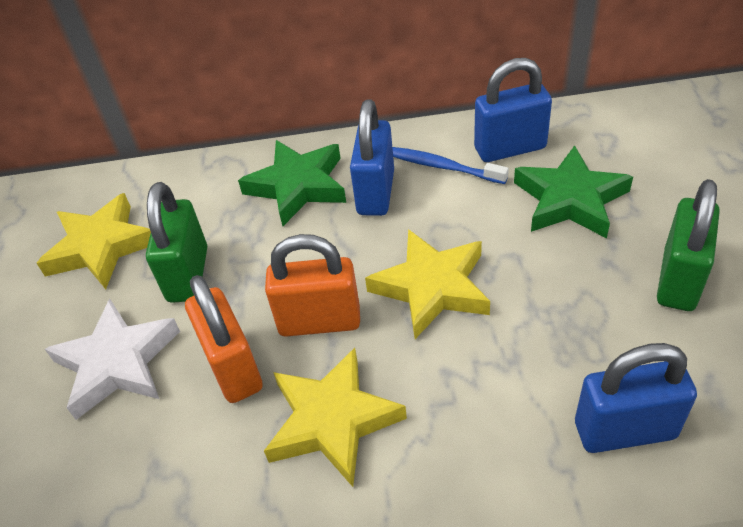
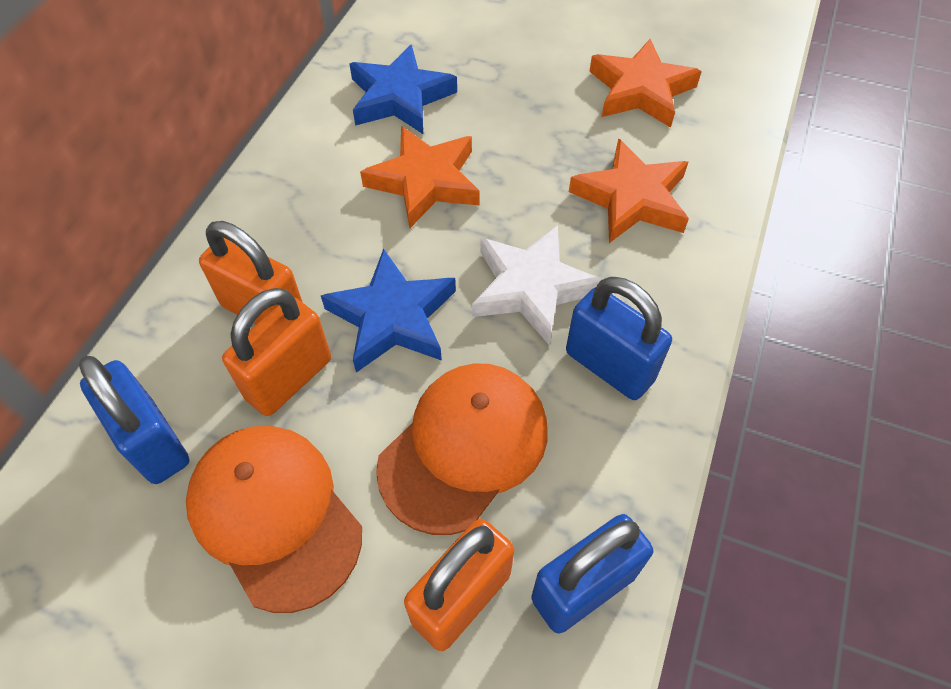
blue star: none = 0 -> [321,249,456,372] [349,45,457,134] = 2
blue toothbrush: [392,147,509,184] = 1 -> none = 0
green padlock: [146,182,207,303] [657,179,720,311] = 2 -> none = 0
green star: [238,140,346,226] [514,145,633,238] = 2 -> none = 0
orange cap: none = 0 -> [186,426,362,613] [376,363,548,535] = 2
orange padlock: [185,275,263,403] [265,234,360,337] = 2 -> [199,221,303,325] [222,288,331,416] [404,519,514,651] = 3
orange star: none = 0 -> [360,126,480,228] [569,138,689,243] [589,39,702,128] = 3
yellow star: [37,193,151,289] [264,348,407,487] [365,229,490,339] = 3 -> none = 0

